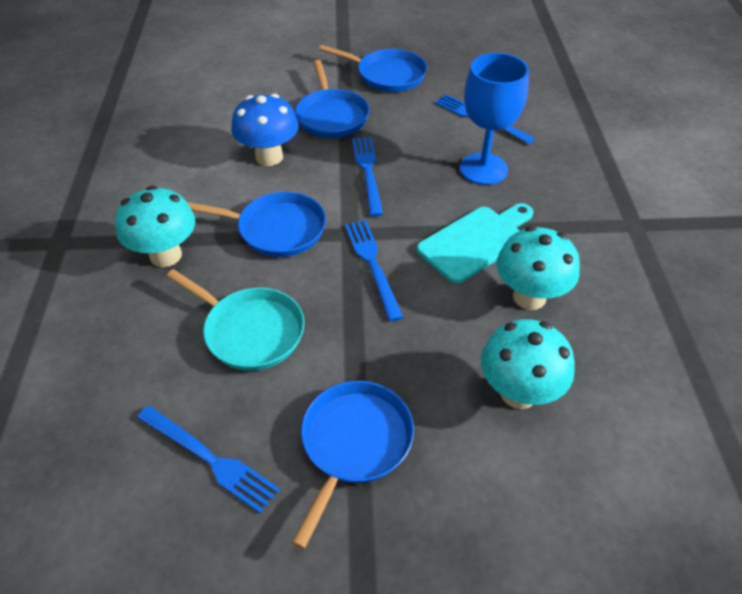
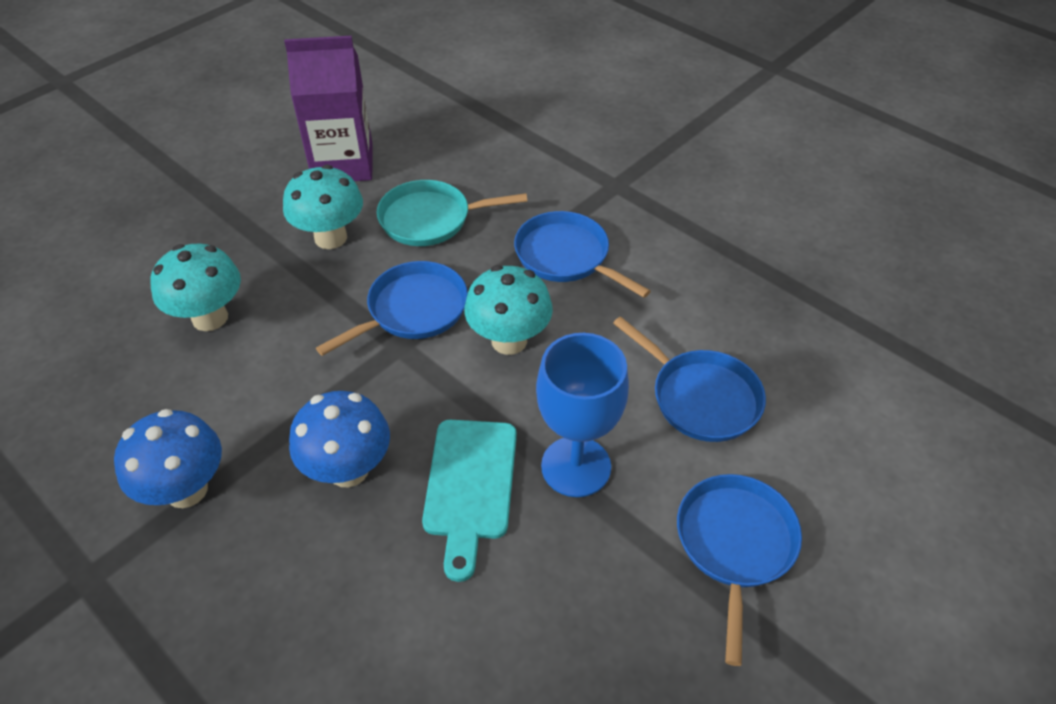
blue fork: [137,405,280,514] [345,220,403,321] [352,137,383,217] [435,94,535,144] = 4 -> none = 0
blue mushroom: [231,94,299,166] = 1 -> [114,409,222,508] [289,391,390,487] = 2
purple carton: none = 0 -> [284,36,373,181] = 1

